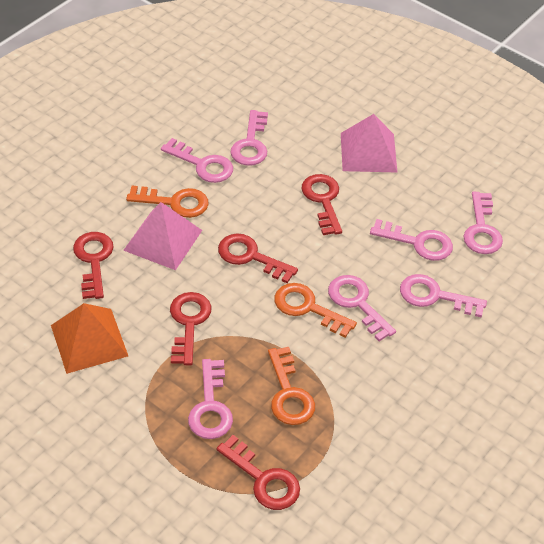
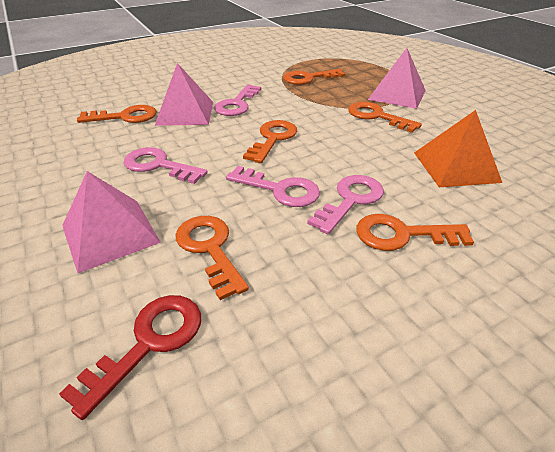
orange key: [126,186,209,218] [268,347,315,425] [274,283,357,338] = 3 -> [77,105,157,123] [176,216,249,300] [243,120,297,163] [284,69,346,85] [348,102,422,133] [356,214,474,251] = 6
pink key: [161,138,233,183] [188,359,233,439] [230,110,268,166] [328,275,396,341] [370,219,453,261] [400,274,487,317] [464,192,503,254] = 7 -> [124,147,208,184] [214,85,261,116] [226,166,320,207] [307,175,384,234] = 4
pink pyramid: [123,202,202,270] [341,114,398,173] = 2 -> [62,171,161,273] [155,63,213,126] [368,48,426,109] = 3
red key: [73,232,114,299] [170,292,211,365] [216,435,300,510] [218,233,298,283] [301,174,342,235] = 5 -> [59,295,201,420] = 1

